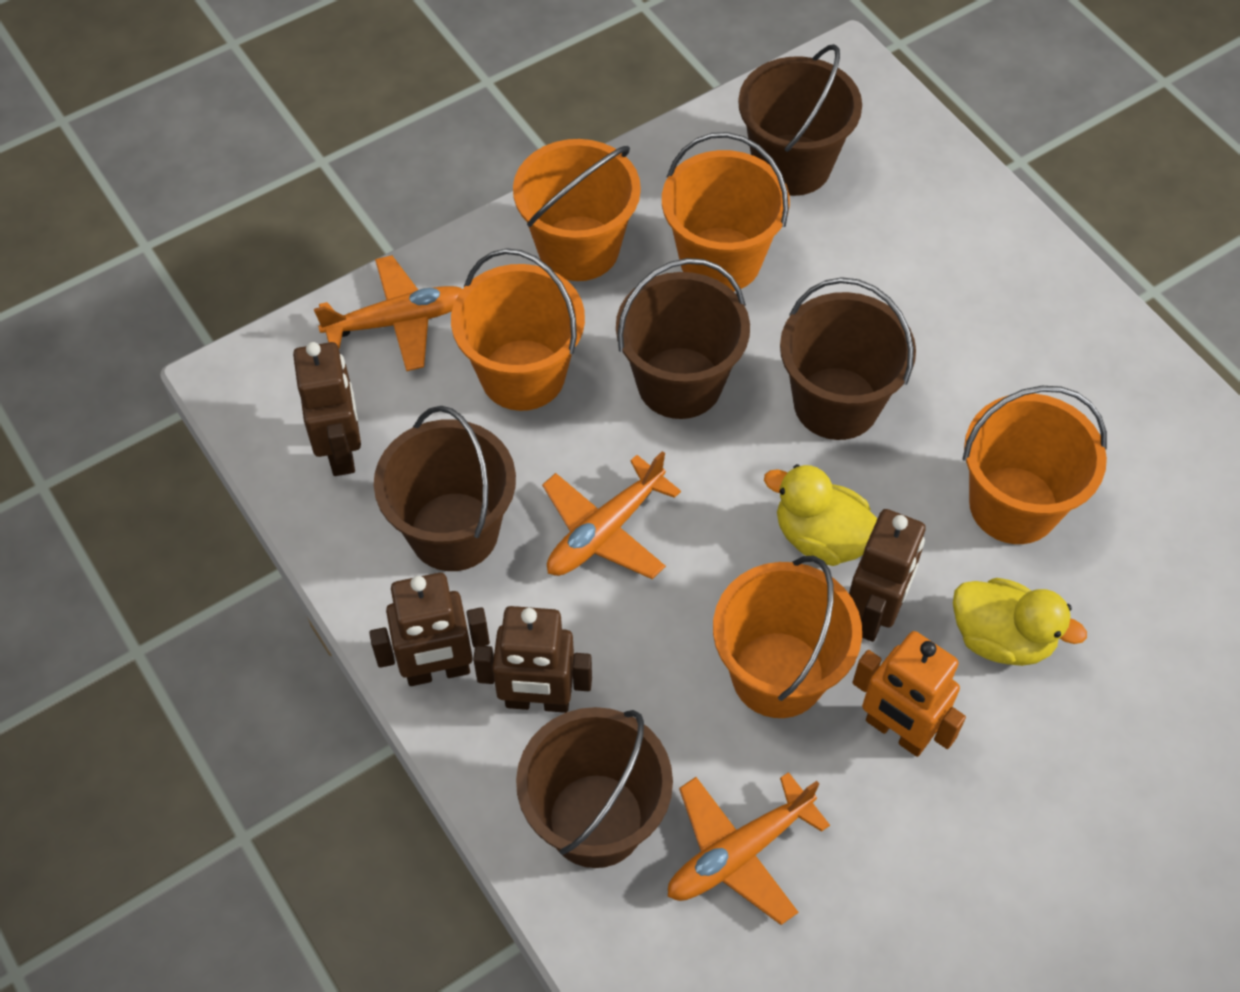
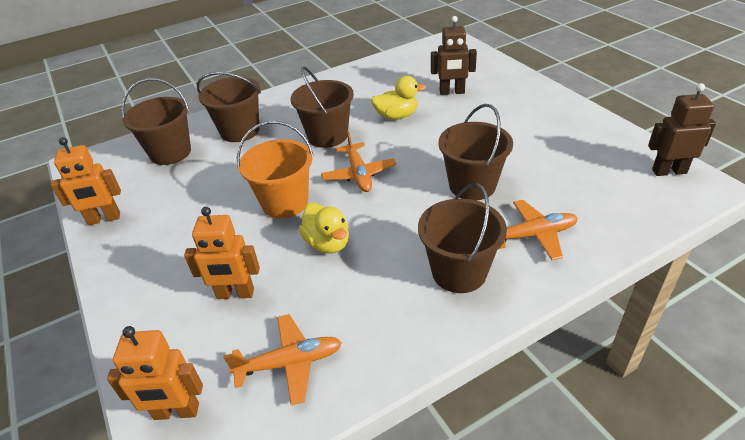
brown robot: [293,342,361,476] [370,573,490,686] [473,606,592,713] [849,509,926,642] = 4 -> [431,16,477,95] [648,83,716,176] = 2
orange bucket: [451,248,585,411] [513,139,641,281] [662,132,790,292] [713,556,862,718] [963,386,1107,544] = 5 -> [237,121,313,218] = 1
orange robot: [852,631,966,757] = 1 -> [51,137,121,225] [107,326,203,420] [184,207,260,299] = 3

